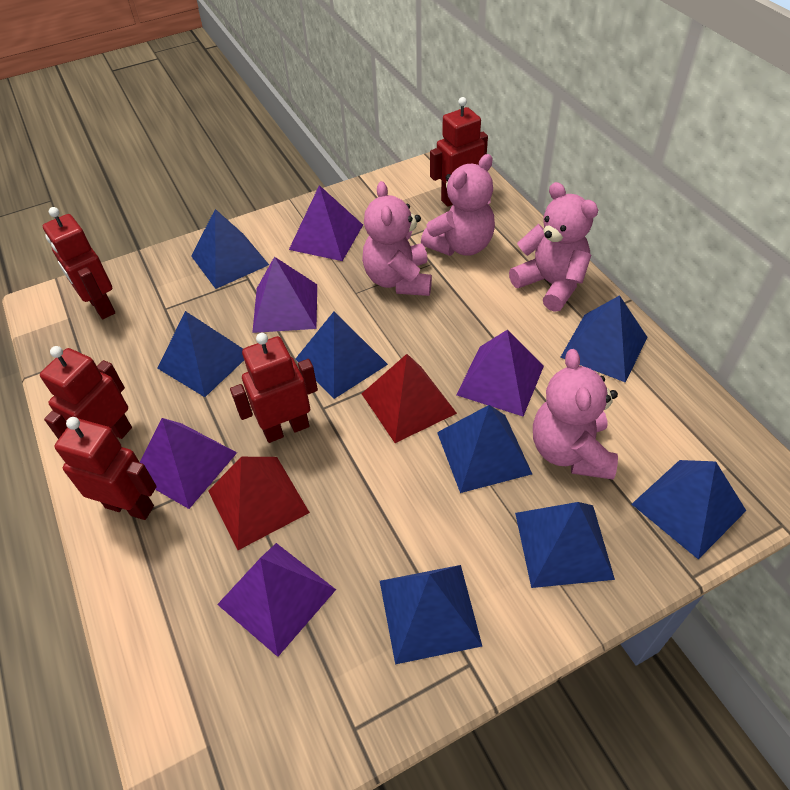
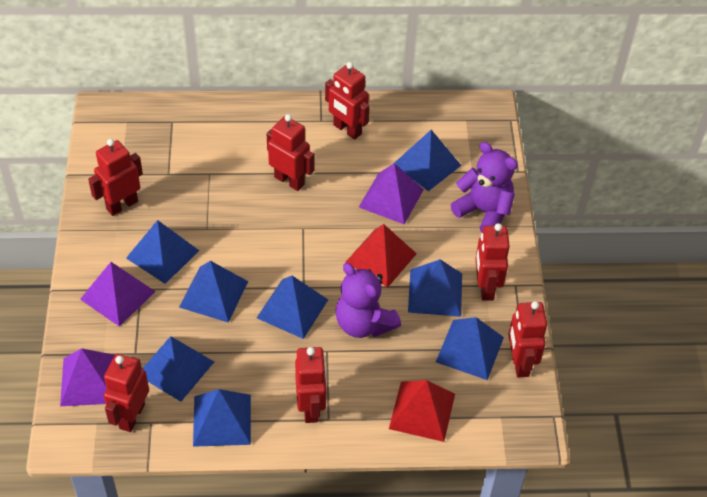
pink teddy bear: [362,181,432,296] [421,154,495,256] [509,182,598,312] [533,349,618,479] = 4 -> none = 0
purple pyramid: [140,418,237,509] [217,543,336,657] [252,257,317,333] [289,185,363,261] [456,330,544,416] = 5 -> [60,348,115,406] [80,262,156,326] [359,163,424,224] = 3
purple teddy bear: none = 0 -> [336,263,401,338] [451,142,518,232] = 2
red robot: [40,346,132,439] [43,207,115,319] [54,417,157,520] [230,333,318,443] [430,97,488,207] = 5 -> [88,139,143,216] [104,354,149,432] [267,114,314,191] [295,347,327,423] [325,62,370,140] [475,223,510,300] [508,301,547,377] = 7

